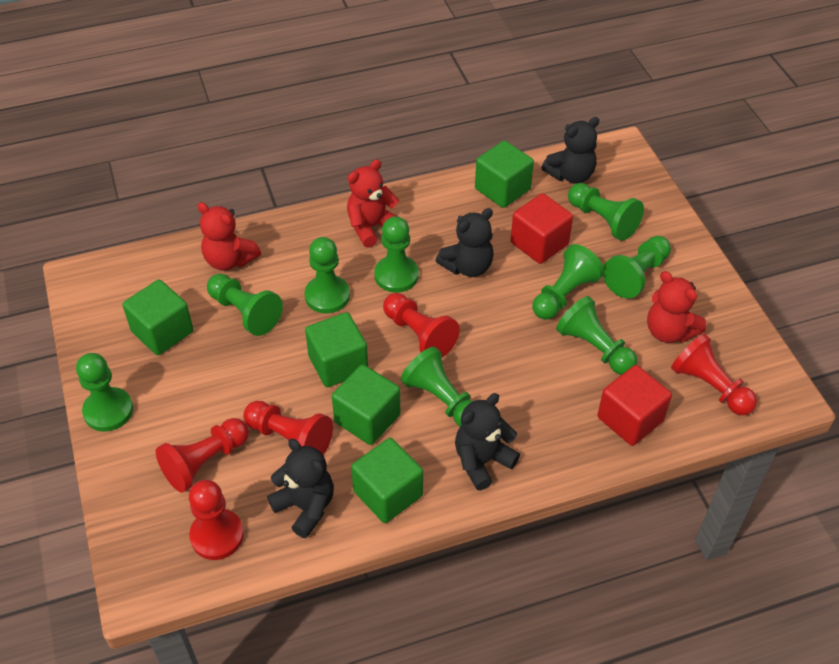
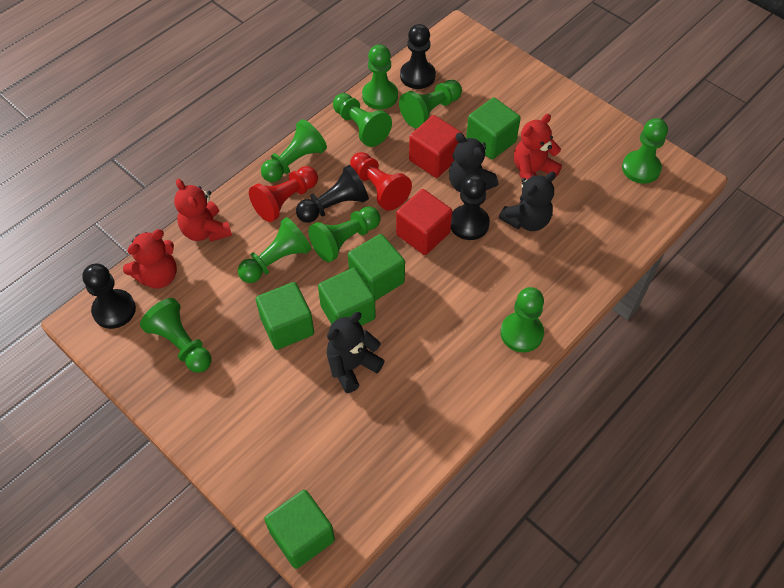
black pawn: none = 0 -> [82,263,136,329] [296,165,369,223] [400,24,436,89] [451,175,490,240] = 4
black teddy bear: [267,439,334,538] [436,208,494,277] [455,393,520,490] [541,117,599,184] = 4 -> [327,312,385,393] [449,133,498,192] [499,172,556,231] = 3
red pawn: [156,418,249,493] [189,480,244,560] [243,401,333,455] [383,293,460,357] [671,334,757,415] = 5 -> [249,166,318,222] [350,152,412,211] = 2

